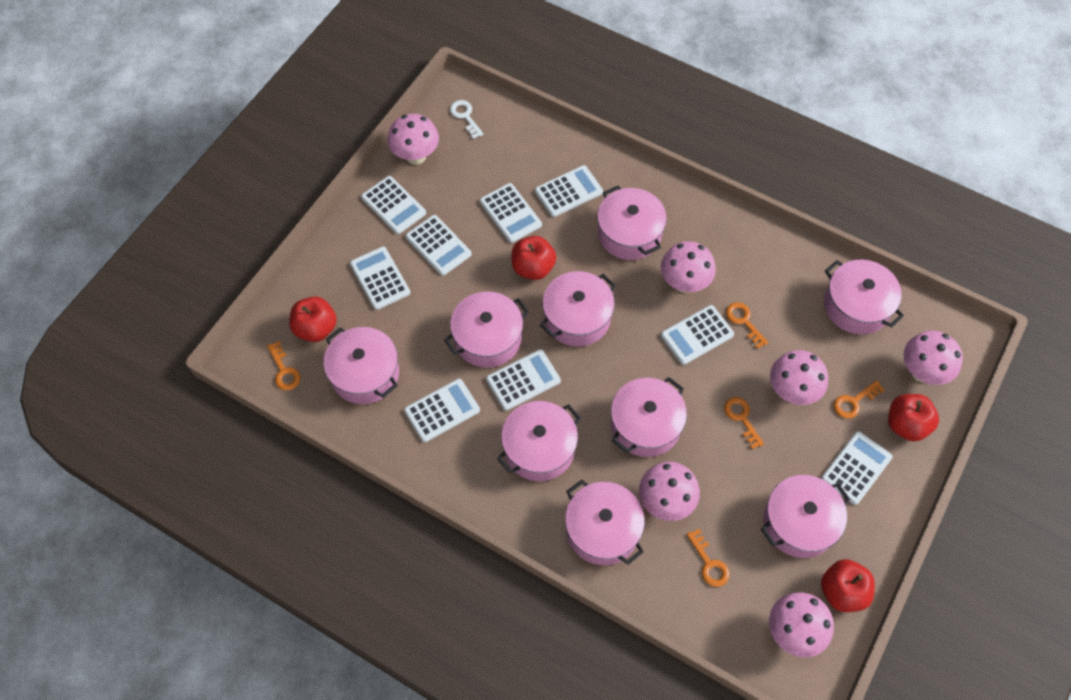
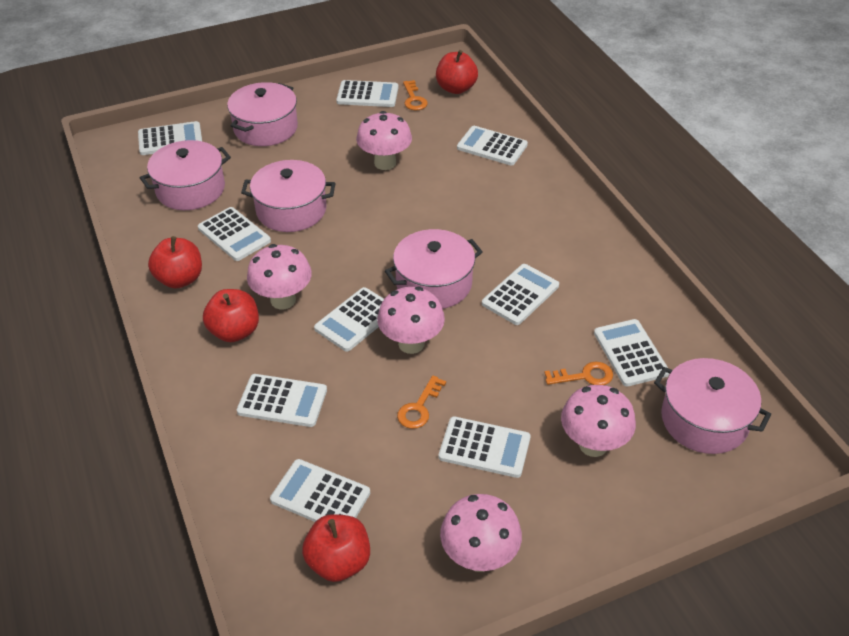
orange key: [267,341,301,390] [687,529,730,587] [724,397,764,449] [726,302,769,349] [834,380,885,419] = 5 -> [397,376,446,429] [403,80,428,111] [544,362,613,385] = 3
pink mushroom: [387,114,439,165] [639,462,700,521] [661,241,716,293] [769,592,834,657] [770,350,828,405] [903,331,963,385] = 6 -> [247,244,312,309] [356,111,412,170] [377,287,445,354] [440,494,522,572] [561,385,636,457] = 5
pink pot: [324,327,399,404] [444,291,529,368] [497,401,581,481] [540,271,616,347] [565,479,645,565] [597,186,667,260] [611,377,687,457] [761,475,851,558] [824,260,904,334] = 9 -> [140,140,231,210] [227,82,298,146] [241,160,336,232] [385,229,483,309] [654,358,771,454] = 5
white calculator: [350,247,410,310] [361,176,426,234] [404,379,480,442] [406,215,472,276] [480,183,542,243] [486,350,561,410] [535,165,603,217] [661,305,734,365] [821,431,893,505] = 9 -> [138,121,202,155] [198,207,271,261] [237,374,327,427] [270,459,370,522] [314,287,384,352] [336,80,398,107] [439,416,531,478] [457,126,528,166] [482,264,559,325] [594,319,669,387] = 10
white key: [450,100,483,139] = 1 -> none = 0

